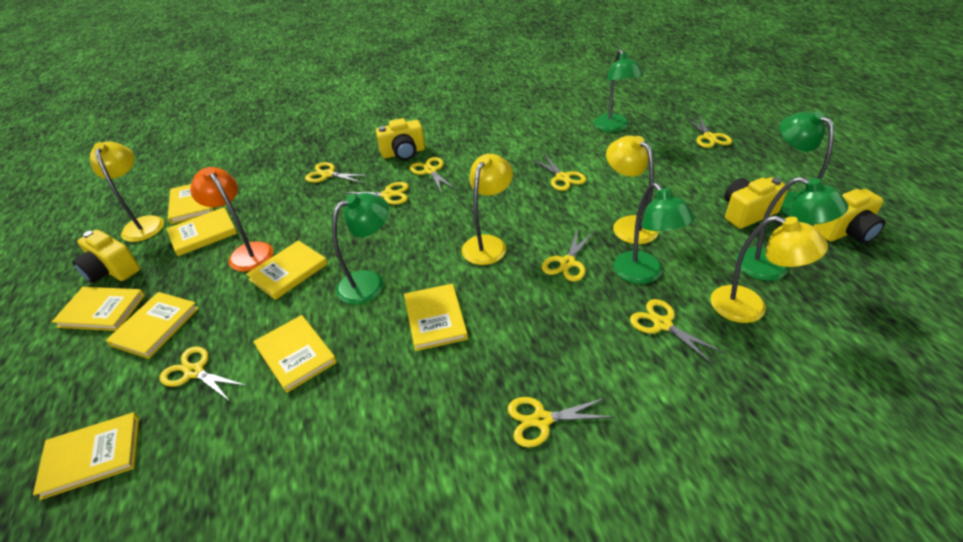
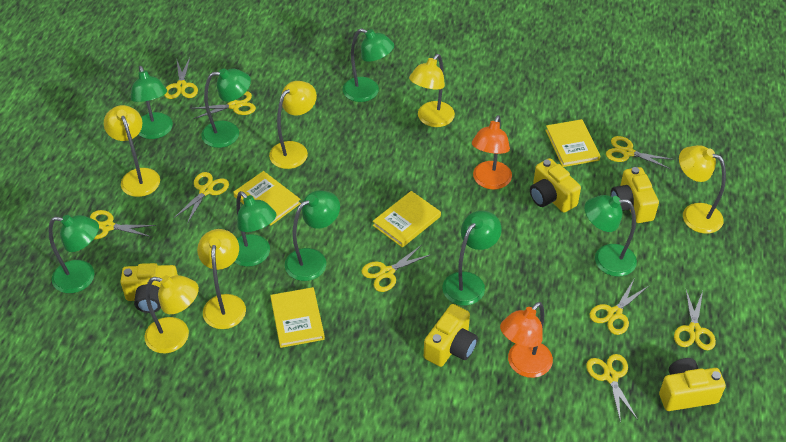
green lamp: [332,193,389,304] [594,49,643,132] [613,183,695,284] [736,177,848,281] [780,111,834,217] = 5 -> [49,215,99,293] [131,66,173,139] [201,68,251,148] [235,191,276,267] [285,190,340,281] [343,28,394,102] [443,211,502,305] [584,195,637,277] = 8
orange lamp: [190,167,273,272] = 1 -> [472,115,512,190] [500,302,553,378] = 2
yellow book: [33,412,139,500] [52,287,145,331] [106,292,199,359] [166,207,237,256] [168,184,213,224] [246,240,328,300] [253,315,337,393] [404,284,468,351] = 8 -> [233,171,301,226] [270,287,325,348] [373,191,441,248] [545,119,600,167] = 4
yellow camera: [72,230,140,283] [376,118,425,160] [725,177,788,229] [814,189,885,244] = 4 -> [121,263,178,313] [424,304,478,367] [530,158,581,212] [611,167,659,223] [659,358,726,411] = 5
yellow lamp: [90,141,164,242] [462,154,513,265] [606,136,659,244] [710,216,828,323] = 4 -> [104,105,160,197] [145,275,199,353] [197,229,246,329] [269,81,317,169] [409,54,455,127] [679,145,726,234] = 6

